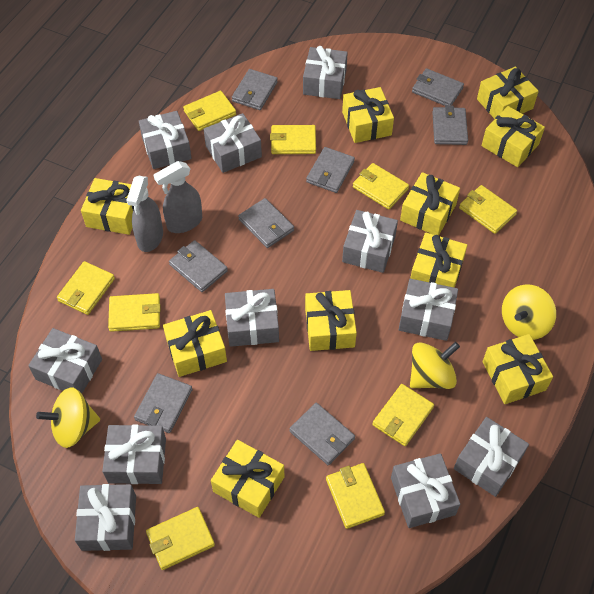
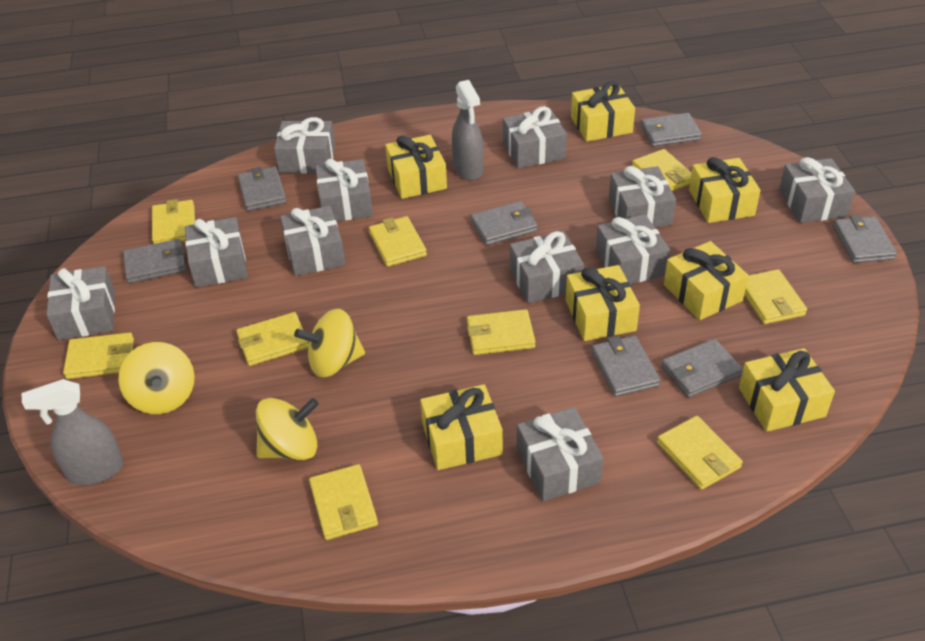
grey wallet: [134,373,193,433] [169,240,228,292] [232,69,278,110] [238,198,294,248] [289,403,355,465] [306,147,355,193] [412,68,464,106] [432,105,468,145] = 8 -> [123,239,186,284] [238,166,286,211] [471,201,538,245] [591,335,660,397] [641,113,702,147] [661,339,743,398] [833,215,897,263] = 7
yellow gift: [81,178,134,235] [163,310,227,377] [211,440,285,518] [305,290,357,351] [342,87,394,143] [400,172,460,235] [410,233,468,288] [477,67,539,119] [481,106,545,167] [482,334,553,404] = 10 -> [385,135,447,199] [420,384,503,470] [566,265,640,341] [571,81,635,142] [664,241,749,320] [689,157,761,223] [739,348,835,432] = 7

